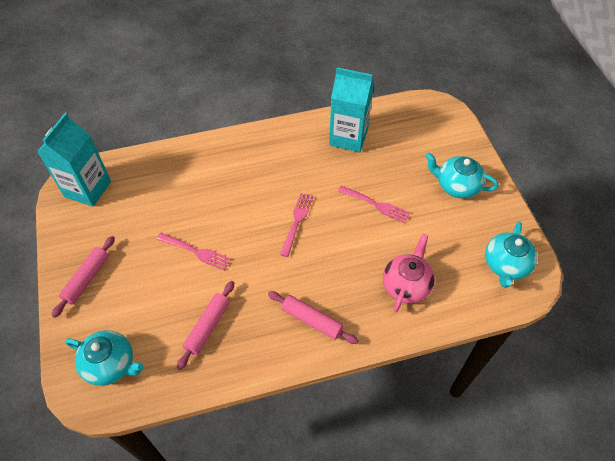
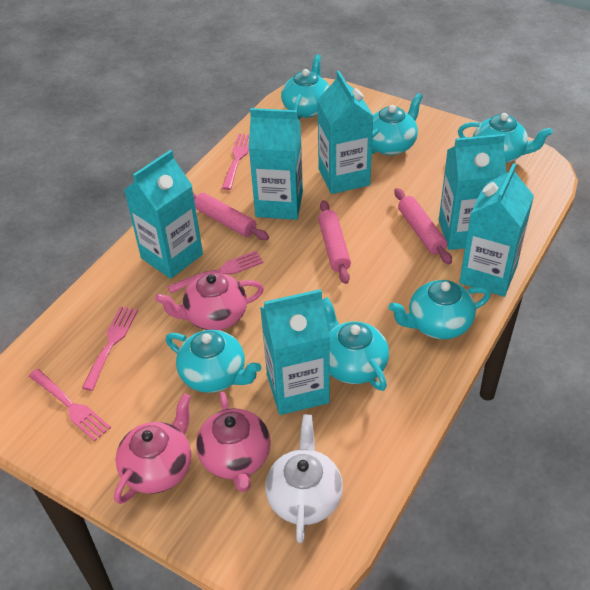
pink fork: [157,233,231,270] [280,193,314,257] [338,185,410,223] = 3 -> [29,369,111,441] [82,306,138,391] [167,251,264,294] [222,134,249,190] = 4
pink teapot: [383,234,435,312] = 1 -> [114,394,191,504] [155,273,264,330] [196,392,271,492] = 3
turquoise carton: [37,113,111,207] [329,67,374,152] = 2 -> [124,150,203,279] [249,108,303,220] [260,289,330,415] [317,71,373,194] [439,134,506,250] [459,163,534,297] = 6
turquoise teapot: [65,330,143,386] [425,152,498,198] [485,222,538,288] = 3 -> [166,330,261,393] [281,54,329,120] [322,297,389,391] [372,93,423,155] [389,280,491,339] [458,113,553,163] = 6
white teapot: none = 0 -> [265,415,343,543] = 1

